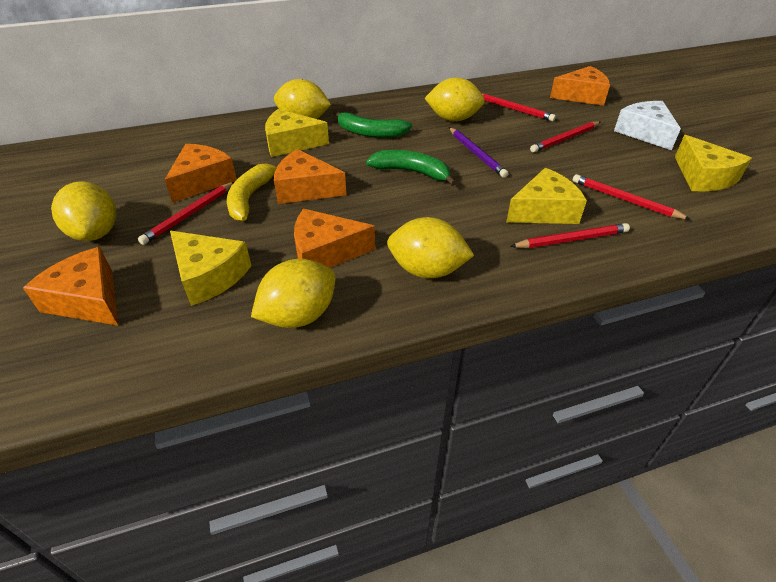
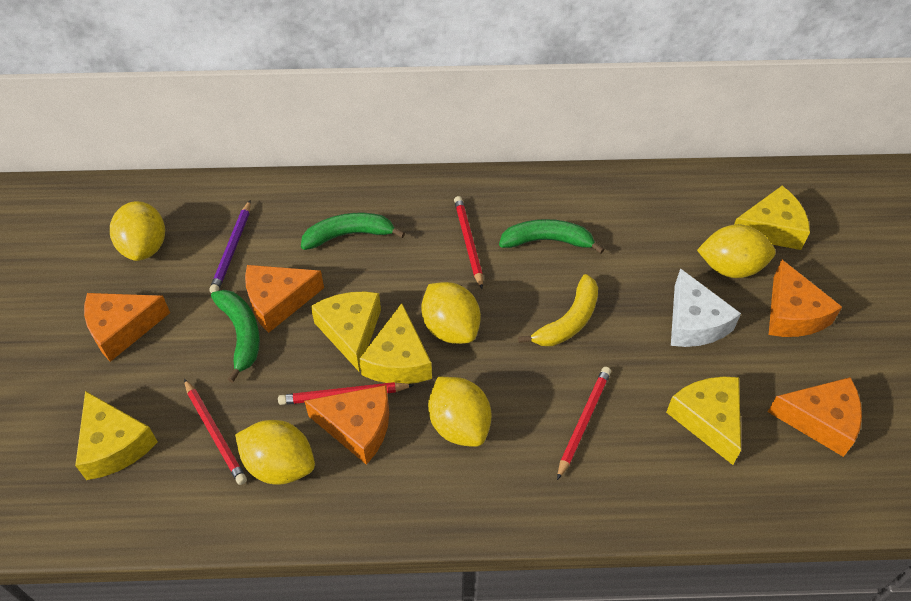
green banana: [334,110,412,138] [366,150,457,186] = 2 -> [211,290,260,383] [301,213,405,250] [499,219,604,254] = 3
red pencil: [138,182,234,245] [482,94,556,121] [510,223,630,248] [530,121,600,153] [572,174,691,220] = 5 -> [184,379,247,485] [278,382,414,405] [454,196,483,289] [557,367,611,480] = 4
yellow cheese: [170,231,251,306] [265,109,329,157] [506,168,587,224] [675,135,752,192] = 4 -> [75,391,158,480] [311,292,381,372] [359,303,432,384] [666,377,741,465] [734,186,810,250] = 5

